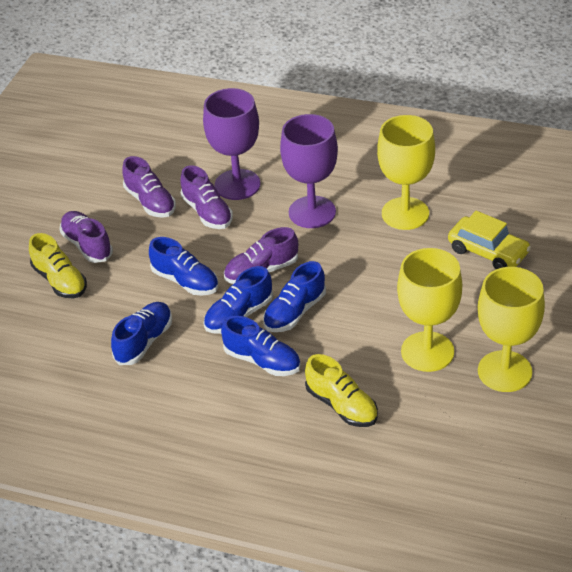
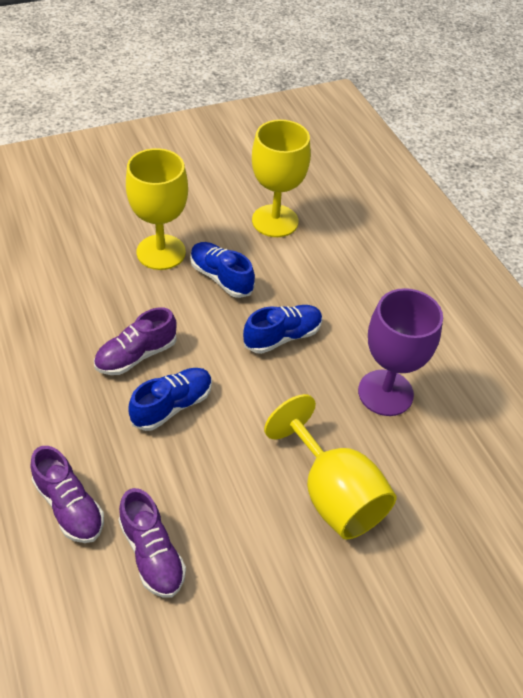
blue shoe: [111,302,172,365] [149,237,218,296] [204,266,273,334] [221,316,301,376] [263,261,326,332] = 5 -> [128,368,212,431] [190,242,255,298] [243,305,323,354] = 3
purple goblet: [203,88,261,200] [280,114,338,228] = 2 -> [358,288,443,416] = 1
purple shoe: [60,211,113,263] [122,156,176,218] [180,165,233,229] [224,227,298,284] = 4 -> [31,446,104,543] [94,307,177,375] [119,488,186,598] = 3
yellow car: [448,211,531,269] = 1 -> none = 0
yellow shoe: [29,233,87,298] [305,354,378,427] = 2 -> none = 0

